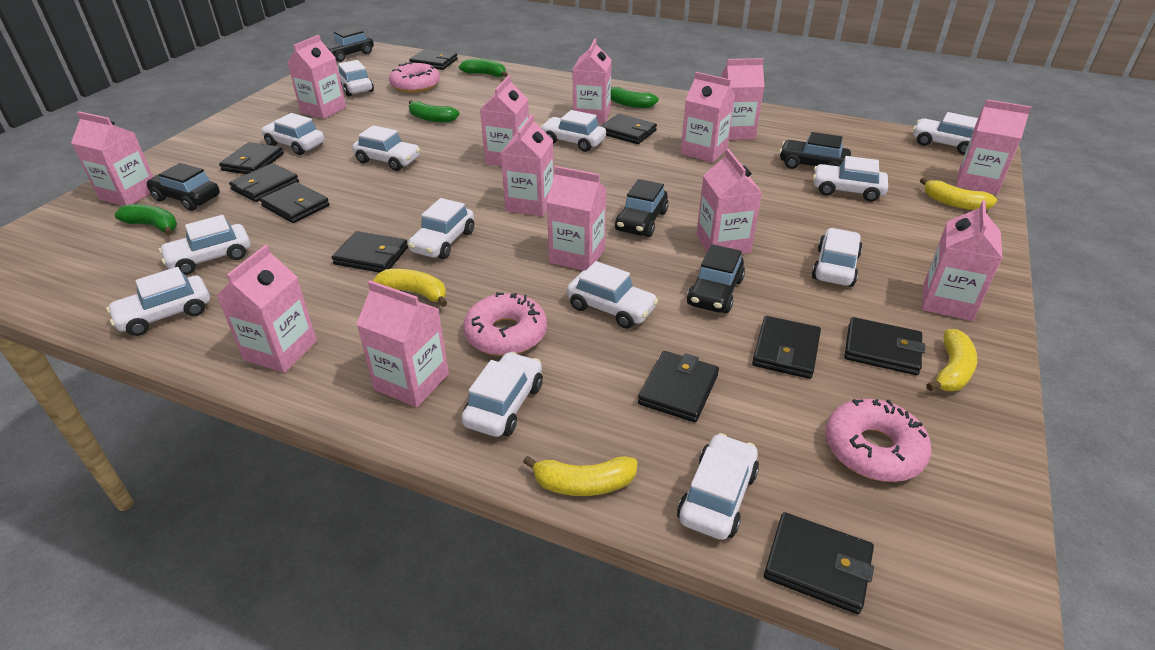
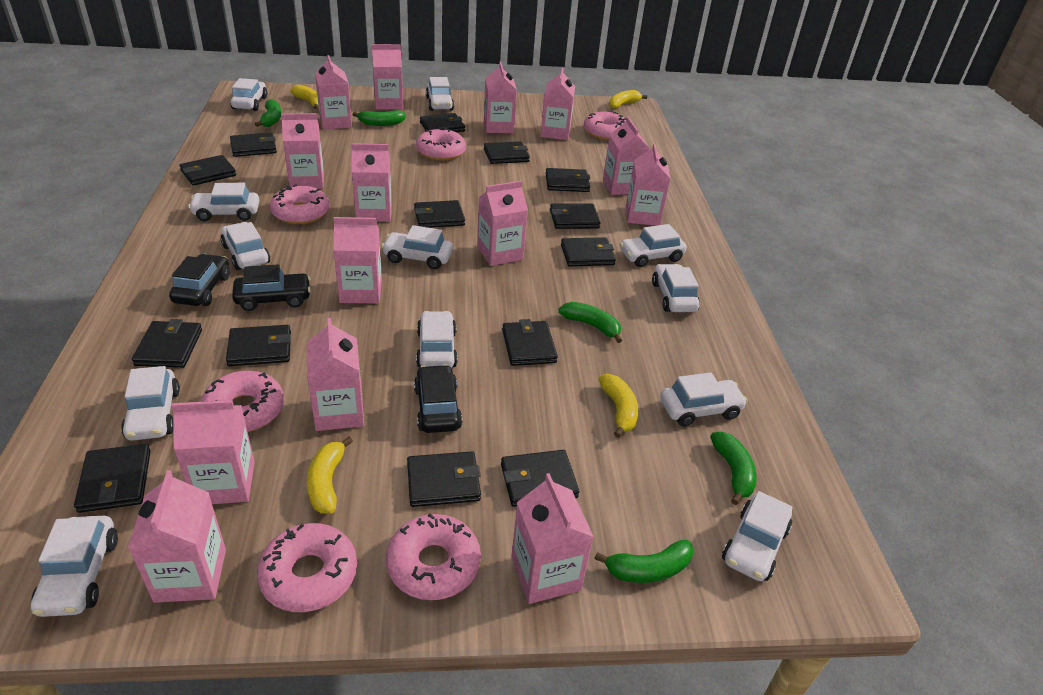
black car: [146,163,220,211] [324,27,374,62] [615,179,669,237] [687,244,745,313] [779,132,851,169] = 5 -> [169,254,230,306] [232,264,311,311] [414,365,462,433] = 3
black wallet: [219,142,284,174] [229,163,299,202] [260,182,330,223] [332,231,408,273] [409,49,458,70] [601,114,657,144] [638,351,719,422] [752,316,821,379] [764,512,874,614] [844,317,925,375] = 10 -> [74,444,151,513] [132,319,202,368] [180,155,236,186] [226,325,291,366] [230,132,277,157] [407,451,481,507] [414,200,465,228] [420,113,465,132] [484,141,530,164] [501,450,579,507] [502,319,558,366] [545,168,590,192] [550,203,600,229] [561,237,616,266] = 14
green banana: [115,204,177,236] [409,100,459,122] [459,59,508,77] [611,87,659,108] = 4 -> [255,99,281,127] [352,110,406,126] [558,302,622,343] [594,540,694,583] [710,432,757,505] = 5
pink carton: [71,111,153,206] [216,245,317,373] [287,35,346,119] [356,280,449,407] [480,75,529,166] [501,114,554,216] [547,166,607,271] [573,39,612,124] [681,72,735,163] [696,149,762,254] [722,58,765,140] [922,200,1002,321] [956,99,1031,195] = 13 -> [128,470,226,603] [171,400,255,504] [281,113,324,189] [307,318,364,431] [315,55,352,129] [333,217,382,303] [351,143,392,222] [372,44,403,110] [477,181,528,266] [484,62,517,133] [511,473,594,604] [540,68,575,140] [603,116,649,195] [626,143,671,226] = 14
pink donut: [389,62,440,93] [463,292,547,356] [825,399,931,482] = 3 -> [201,371,284,432] [257,523,357,612] [270,184,330,224] [386,513,481,600] [416,127,466,161] [584,112,626,140] = 6
white car: [106,267,210,336] [159,215,250,275] [261,113,324,155] [338,60,374,97] [352,125,421,171] [408,198,474,259] [461,352,543,437] [540,110,606,152] [567,261,659,329] [677,433,759,540] [811,228,863,287] [813,156,888,202] [913,112,978,155] = 13 -> [31,516,118,617] [121,366,180,441] [188,183,259,221] [221,222,270,270] [230,78,267,111] [381,225,453,269] [416,311,458,368] [426,77,454,111] [620,224,687,267] [652,264,700,312] [660,372,748,426] [722,491,793,581] = 12

